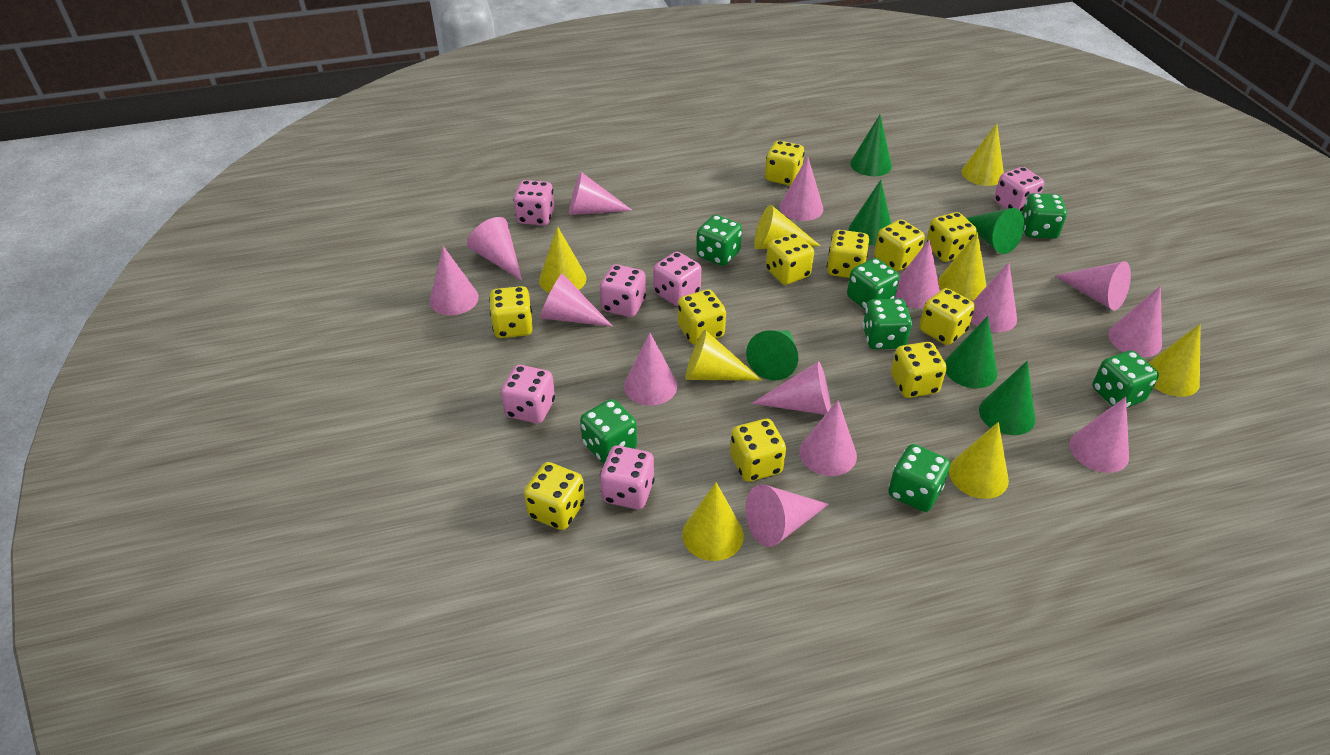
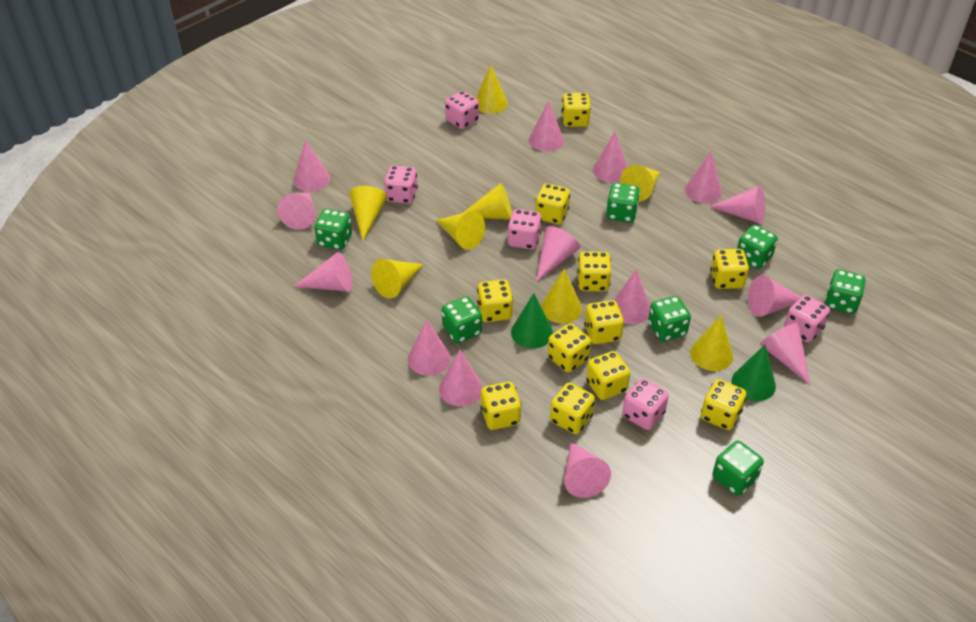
green cone: [746,330,798,380] [848,180,891,246] [850,115,892,176] [945,316,998,388] [966,208,1024,254] [979,361,1036,435] = 6 -> [511,293,553,349] [731,345,776,401] = 2
pink dice: [501,365,555,423] [513,180,554,226] [600,264,646,317] [600,446,655,509] [653,252,701,306] [994,167,1044,212] = 6 -> [384,165,418,204] [445,91,479,129] [508,209,542,250] [622,378,669,430] [784,295,830,342] = 5

